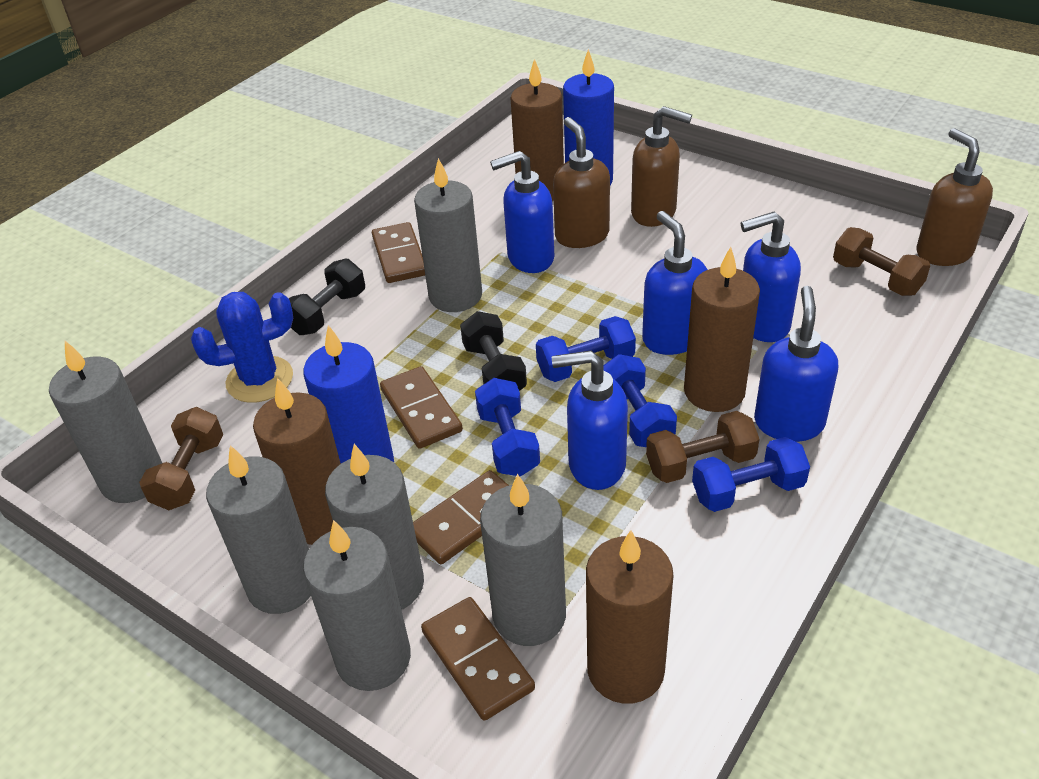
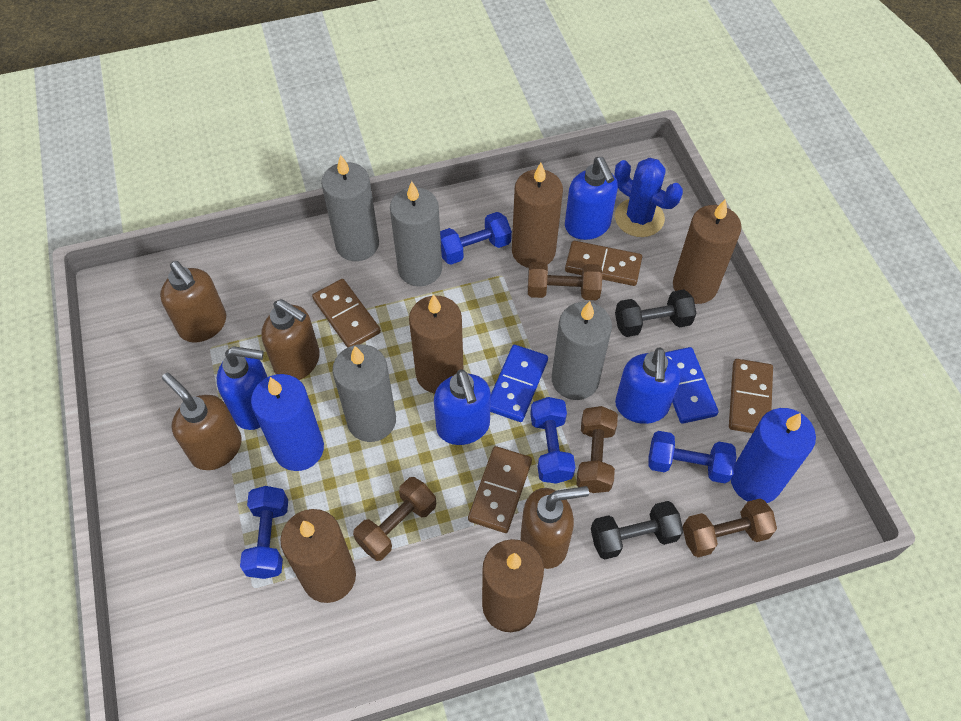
blue domino: none = 0 -> [490,345,548,422] [665,347,719,424] = 2
blue soap dispenser: [490,151,554,273] [552,351,628,490] [642,211,708,355] [741,212,801,342] [754,286,838,442] = 5 -> [217,346,267,430] [434,369,491,445] [565,157,618,240] [615,347,680,424] = 4
brown candle: [253,378,341,545] [511,59,564,201] [586,530,673,704] [684,247,760,412] = 4 -> [280,509,356,603] [409,294,464,393] [482,539,544,632] [512,163,563,268] [673,199,742,304] = 5
brown dumbbell: [139,407,223,510] [646,411,759,483] [833,227,930,296] = 3 -> [353,477,436,561] [528,262,602,300] [576,406,618,493] [683,499,777,557] = 4
brown soap dispenser: [553,117,610,248] [631,106,692,227] [916,128,993,266] = 3 -> [160,261,226,343] [162,373,241,470] [262,299,320,380] [521,486,589,569] = 4
grey candle: [49,341,162,503] [206,445,311,614] [303,520,411,691] [325,444,424,610] [414,158,482,312] [480,474,566,646] = 6 -> [321,154,379,261] [332,344,396,442] [390,181,442,287] [552,301,612,400] = 4

